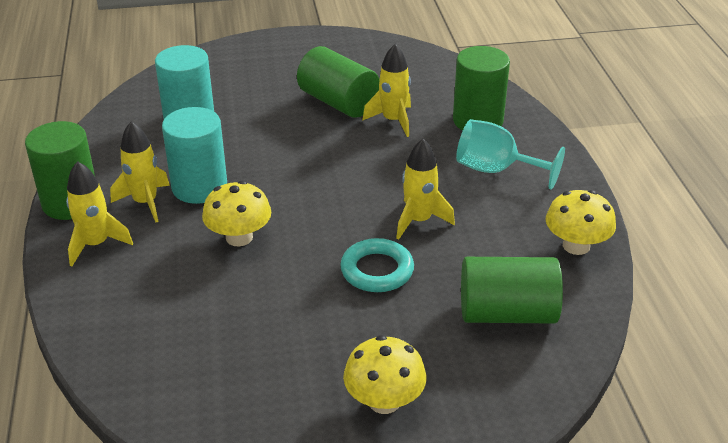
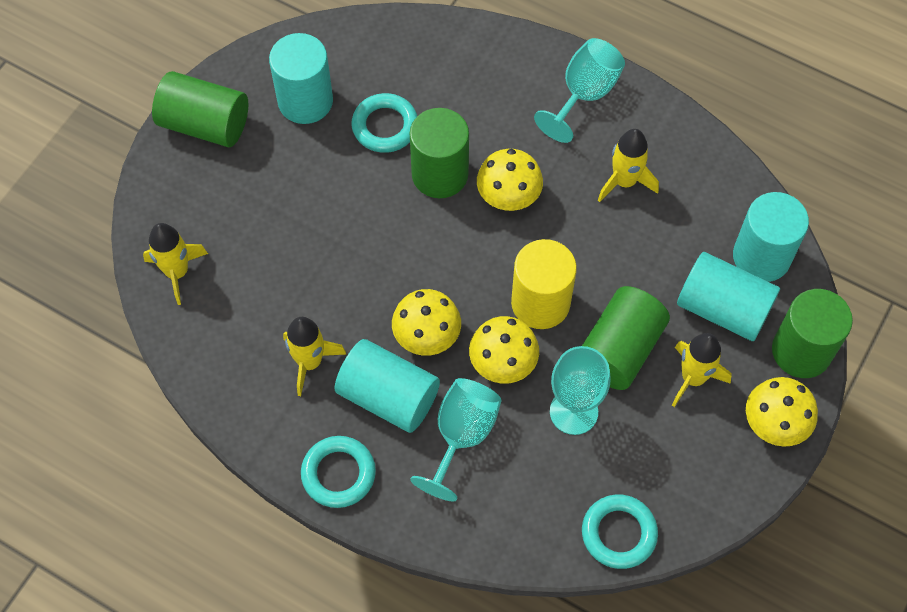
turquoise cylinder: [155,45,214,119] [162,107,227,204] = 2 -> [269,33,333,124] [334,339,440,433] [677,252,780,341] [733,192,809,282] = 4
turquoise goblet: [456,119,565,190] = 1 -> [410,378,501,501] [534,38,625,143] [550,346,611,435] = 3
turquoise ring: [340,238,414,292] = 1 -> [301,436,376,508] [351,93,417,153] [582,495,658,569] = 3
yellow cylinder: none = 0 -> [511,239,577,329] = 1
yellow mushroom: [202,181,271,246] [343,335,426,414] [546,190,616,255] = 3 -> [392,289,461,356] [469,316,539,384] [477,149,543,211] [746,377,818,447] = 4

